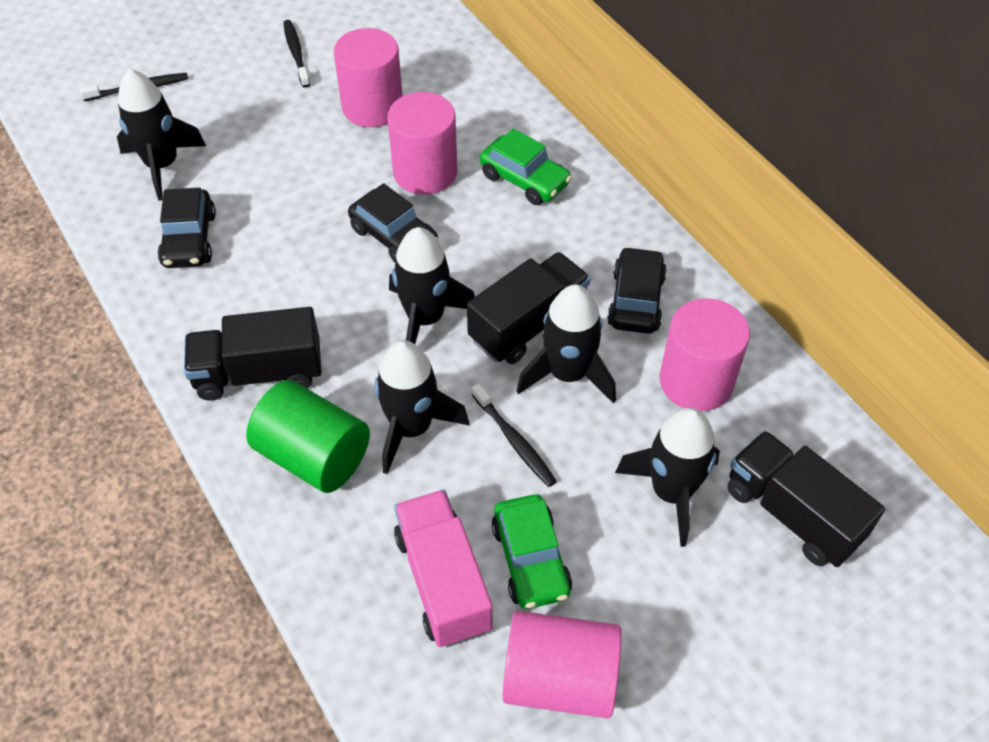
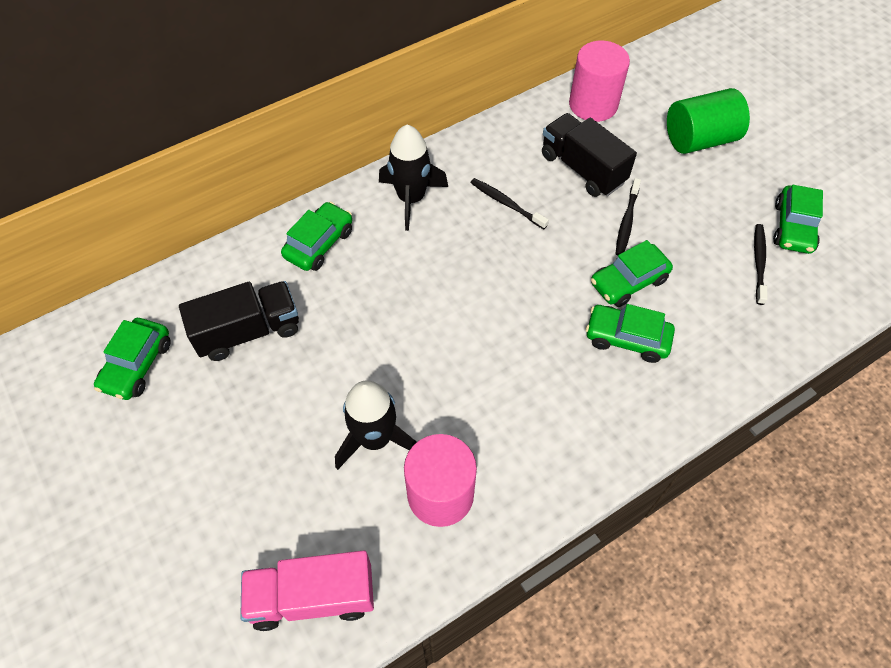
black car: [158,188,216,268] [348,183,438,262] [607,246,667,334] = 3 -> none = 0
black rocket: [117,69,206,201] [375,340,469,474] [389,227,475,344] [517,284,616,403] [615,408,720,547] = 5 -> [335,380,417,470] [379,125,448,231] = 2
black truck: [184,307,321,401] [467,252,591,364] [727,430,885,567] = 3 -> [179,281,299,361] [542,113,637,197] = 2
green car: [480,128,572,205] [491,494,572,609] = 2 -> [94,318,171,400] [281,202,352,271] [586,304,675,363] [591,240,673,307] [773,185,823,254] = 5
pink cylinder: [334,28,403,127] [387,92,457,195] [502,611,622,718] [660,298,750,412] = 4 -> [404,434,477,527] [569,41,630,122] = 2

